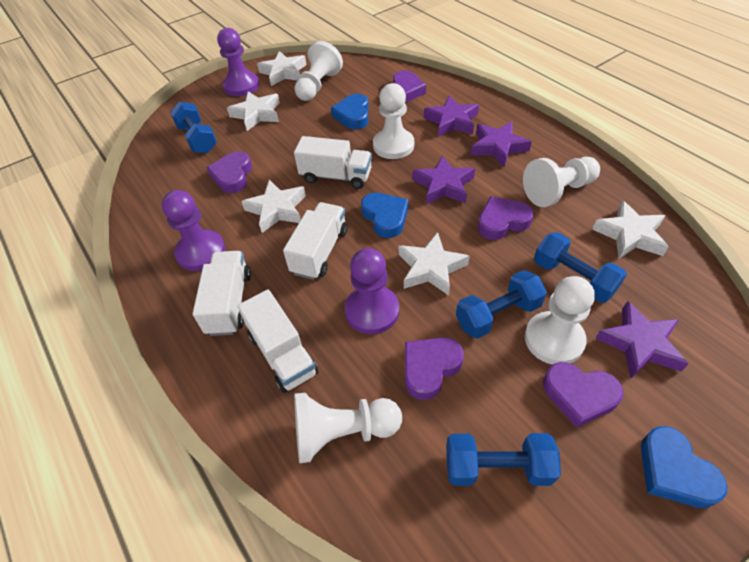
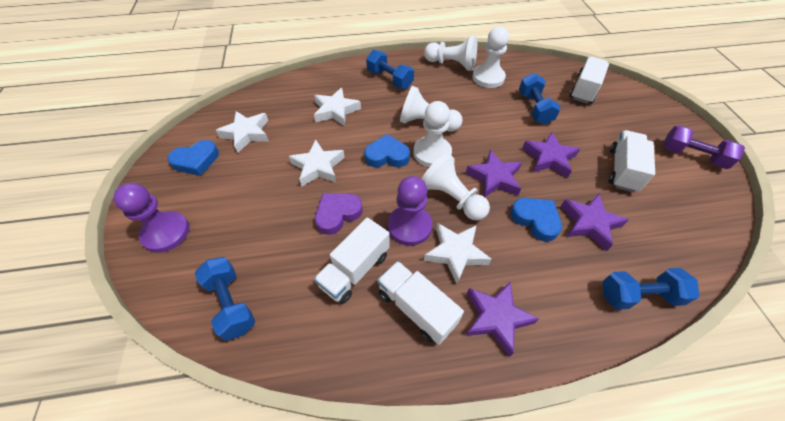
purple dumbbell: none = 0 -> [663,125,745,169] = 1
purple heart: [206,151,252,193] [393,70,426,103] [405,337,464,400] [478,196,533,240] [543,362,624,428] = 5 -> [315,193,363,235] = 1
purple pawn: [162,190,226,271] [217,28,260,96] [345,248,399,334] = 3 -> [113,183,190,253] [388,176,432,246] = 2
white star: [227,91,280,131] [241,180,306,233] [257,51,306,86] [399,232,470,296] [592,200,669,259] = 5 -> [216,111,269,153] [289,140,345,187] [314,88,361,126] [424,223,492,284] = 4

